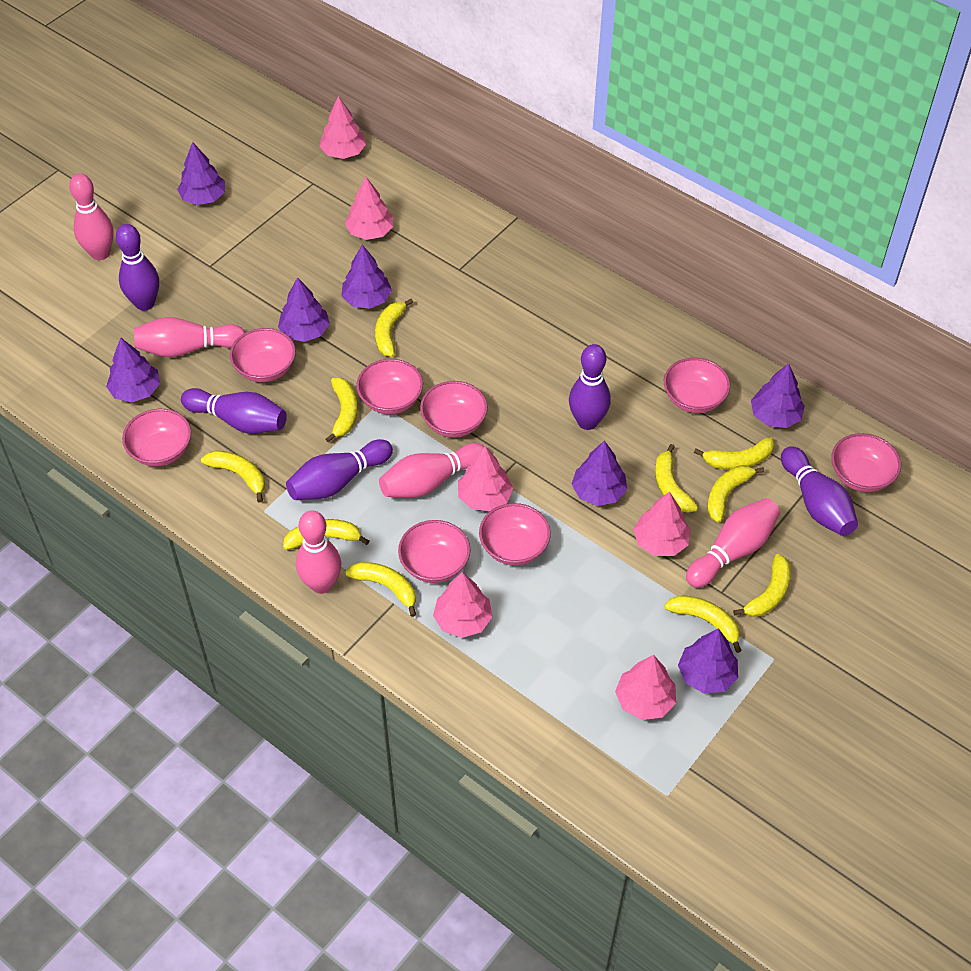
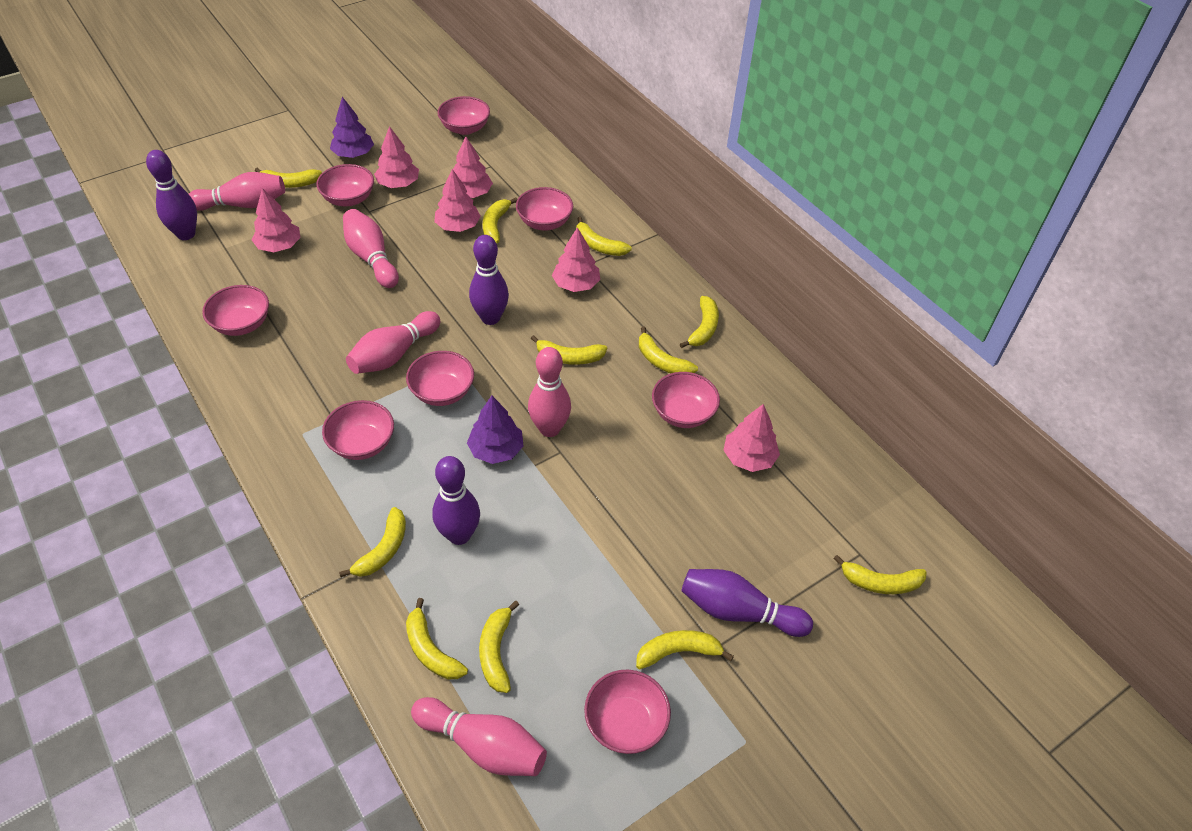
purple bowling pin: [116,224,159,311] [181,388,287,434] [286,439,393,500] [569,344,611,430] [781,446,858,536] = 5 -> [146,150,197,240] [432,456,480,545] [469,235,509,325] [681,569,813,637] = 4
purple tree: [106,338,160,402] [177,142,225,205] [278,277,330,342] [341,245,392,309] [572,441,627,506] [678,628,738,694] [751,363,805,428] = 7 -> [330,97,374,158] [467,396,523,464] = 2
yellow banana: [201,451,265,503] [283,519,369,550] [326,378,358,443] [345,562,416,617] [375,299,413,357] [655,444,698,513] [664,595,742,653] [694,437,774,470] [707,465,764,523] [733,554,791,617] = 10 -> [255,168,322,188] [339,507,406,577] [406,598,468,679] [479,601,519,693] [483,198,518,243] [531,335,607,365] [577,217,632,256] [636,630,734,669] [639,326,698,373] [680,296,719,348] [833,555,927,594] = 11

